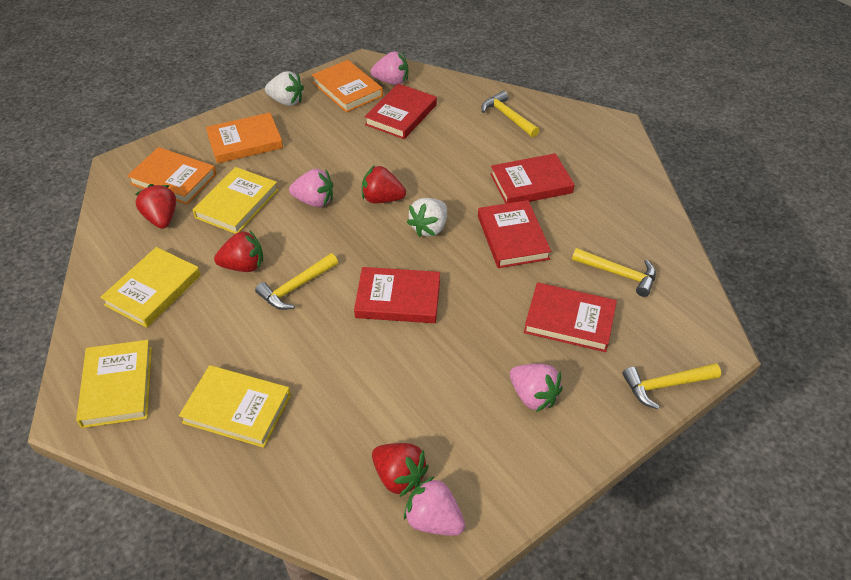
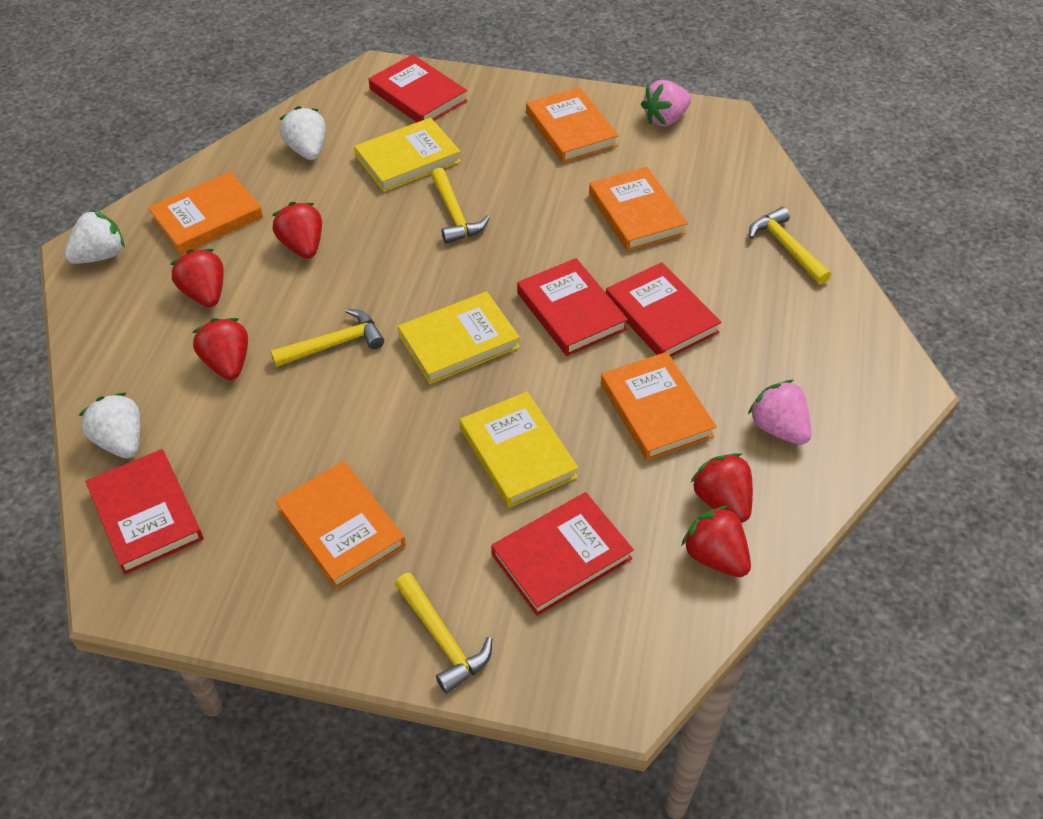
orange book: [127,147,217,204] [206,113,283,164] [312,60,383,112] = 3 -> [148,172,263,255] [275,461,406,589] [526,87,619,163] [589,167,688,251] [601,352,717,461] = 5
pink strawberry: [289,169,333,207] [371,51,408,85] [404,476,465,536] [510,364,563,412] = 4 -> [641,80,691,126] [748,380,811,445] = 2
red strawberry: [135,184,176,229] [214,231,263,272] [362,165,406,203] [372,443,429,497] = 4 -> [170,249,224,307] [192,318,248,380] [272,202,322,259] [681,506,751,577] [690,453,753,523] = 5
white strawberry: [265,71,304,106] [407,198,447,237] = 2 -> [64,210,125,264] [78,393,140,459] [279,106,326,160] = 3
yellow book: [76,340,152,428] [100,247,201,328] [179,365,291,448] [192,167,278,234] = 4 -> [354,117,461,192] [398,291,520,384] [460,392,579,508] = 3

